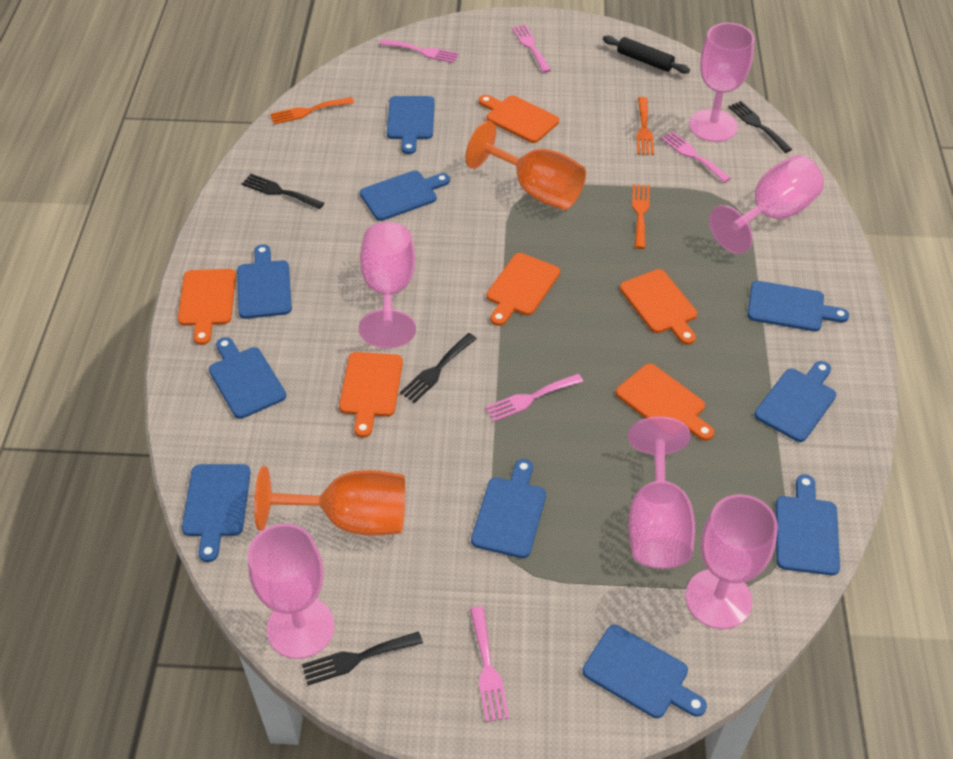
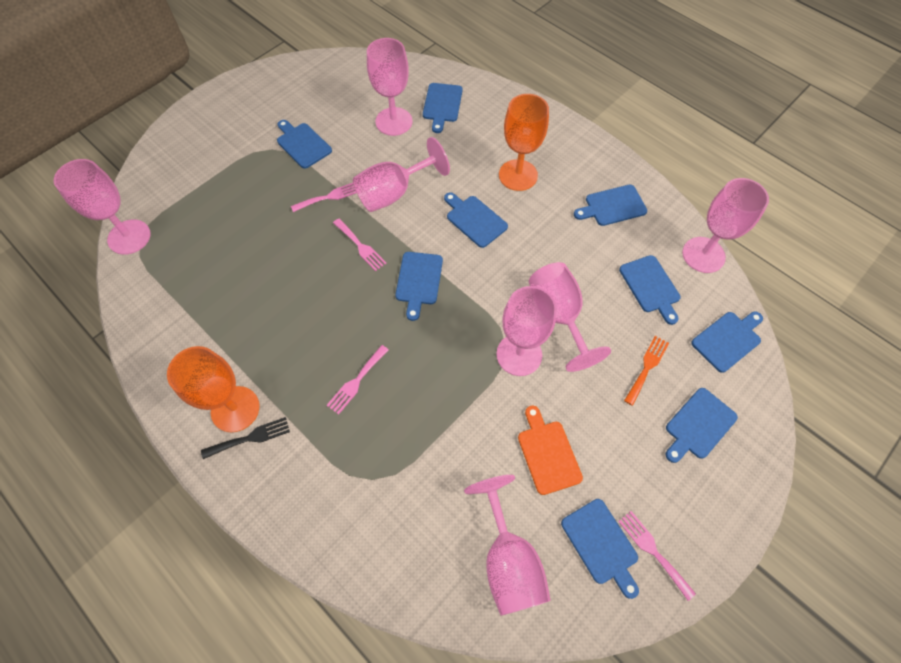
black fork: [242,174,324,209] [302,631,423,685] [400,333,477,403] [728,101,792,153] = 4 -> [201,417,290,459] = 1
black rolling pin: [603,35,690,74] = 1 -> none = 0
blue cutting board: [182,464,251,562] [209,337,286,419] [237,244,292,319] [360,171,450,221] [387,96,435,154] [471,459,546,558] [583,625,707,718] [747,281,849,331] [754,361,836,442] [776,474,840,575] = 10 -> [277,120,332,169] [395,252,443,321] [423,83,463,133] [444,192,508,248] [561,499,639,599] [574,185,647,226] [619,255,681,325] [666,388,738,463] [691,312,763,373] = 9
orange cutting board: [178,269,236,345] [339,352,403,438] [479,95,559,143] [486,253,560,326] [616,364,714,441] [620,269,697,345] = 6 -> [518,406,583,495] = 1
orange fork: [270,97,354,124] [632,184,650,249] [636,97,654,155] = 3 -> [624,336,669,406] = 1
pink fork: [380,39,459,63] [470,606,509,722] [485,374,583,422] [512,24,551,73] [661,132,731,183] = 5 -> [291,183,357,212] [326,345,388,415] [333,218,387,271] [618,511,696,601] = 4
pink goblet: [248,524,334,659] [359,222,416,348] [628,416,695,569] [685,494,778,629] [689,23,754,142] [709,155,824,254] = 6 -> [54,159,151,255] [353,137,450,212] [367,38,412,136] [464,475,551,616] [496,286,557,376] [529,262,611,372] [682,178,769,273] = 7

